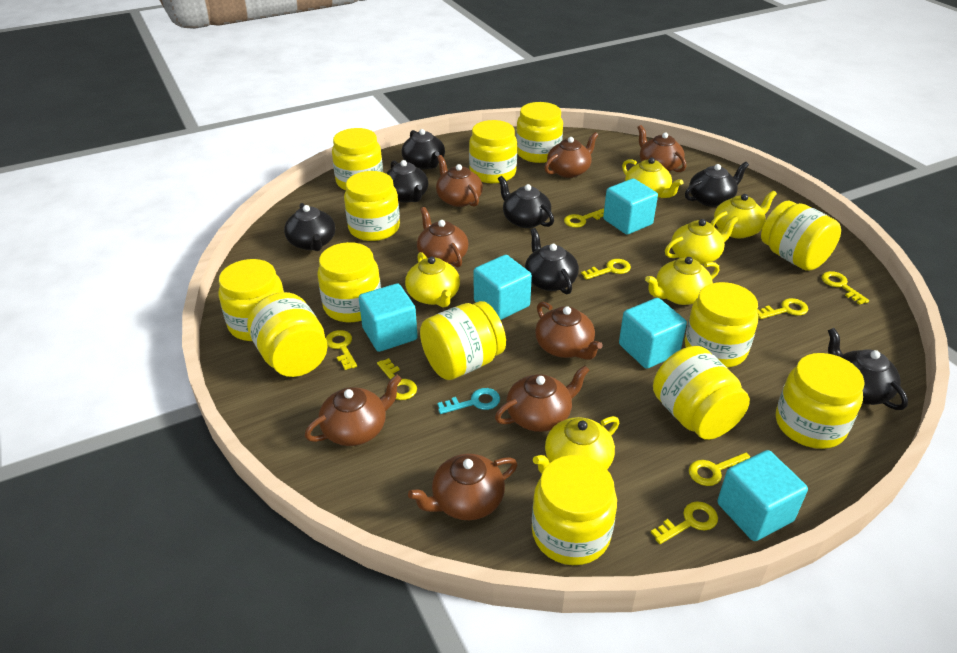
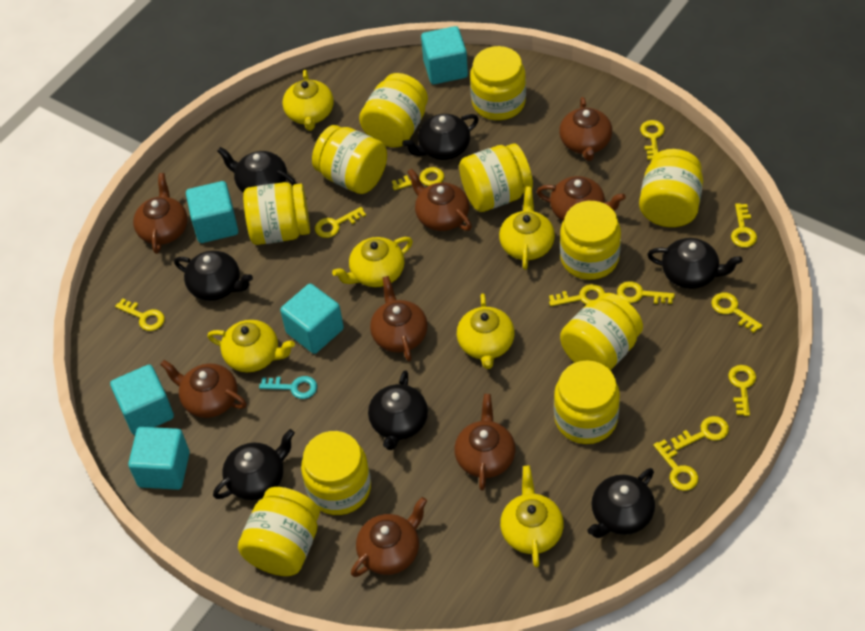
yellow jar: [218,259,284,341] [247,292,328,377] [317,242,381,322] [332,128,383,190] [344,171,400,241] [420,301,506,380] [469,120,517,184] [516,102,563,163] [532,455,617,565] [653,346,750,440] [685,282,758,368] [761,201,841,271] [776,353,865,449] = 13 -> [238,487,320,576] [243,182,310,245] [301,431,371,515] [312,125,387,194] [359,73,428,147] [459,144,533,212] [470,46,526,120] [554,360,620,444] [560,201,621,280] [560,293,643,370] [639,149,703,227] = 11
yellow key: [326,330,357,370] [377,358,417,400] [564,209,604,228] [581,259,631,280] [651,501,718,544] [689,453,750,486] [757,298,808,319] [821,271,869,305] = 8 -> [115,298,165,331] [315,207,366,238] [392,167,444,190] [549,284,605,306] [617,281,675,304] [640,120,665,160] [653,439,698,491] [671,416,729,450] [711,293,762,333] [728,365,756,416] [731,203,757,248] = 11

